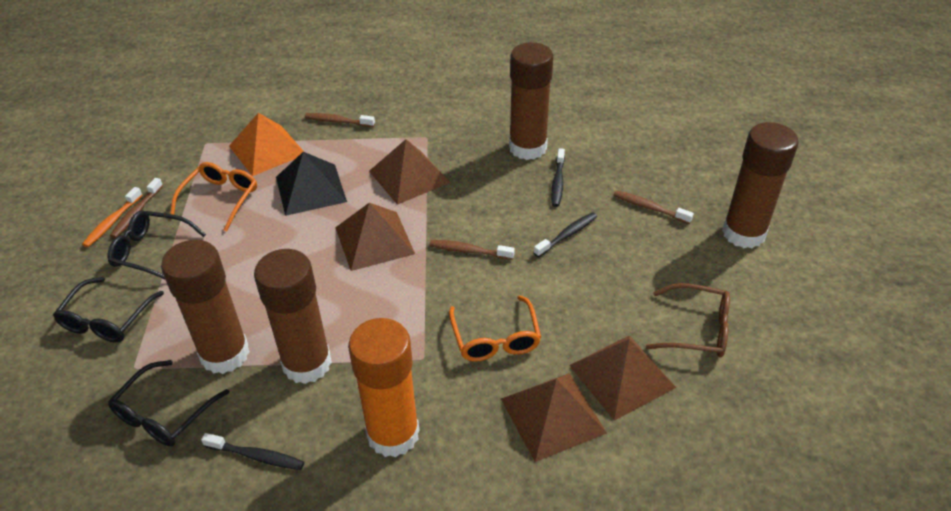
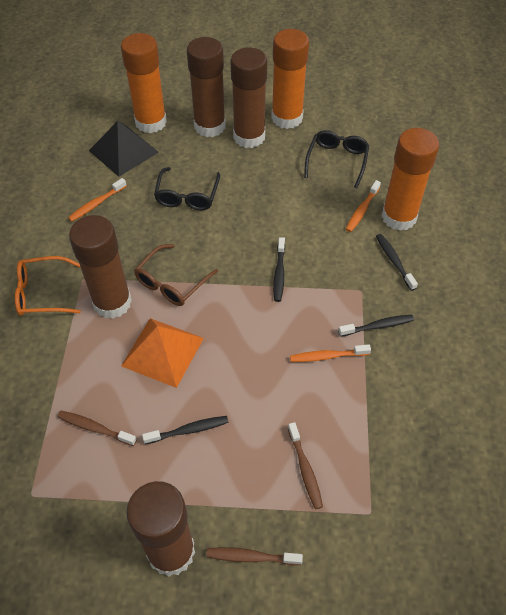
black glasses: [53,277,164,343] [108,210,206,279] [108,360,229,446] = 3 -> [154,167,220,210] [304,130,369,188] = 2
black toothbrush: [201,433,304,470] [534,212,597,257] [551,148,565,207] = 3 -> [142,416,229,444] [273,237,285,302] [338,315,414,337] [376,234,418,291] = 4
brown pyramid: [335,203,415,271] [369,139,451,205] [501,373,607,462] [569,335,676,421] = 4 -> none = 0
brown toothbrush: [110,178,163,238] [305,113,375,127] [430,240,515,260] [614,190,694,224] = 4 -> [57,411,137,446] [206,547,303,565] [288,422,323,509] = 3
orange glasses: [170,162,257,232] [449,295,541,362] = 2 -> [15,256,81,316] = 1
orange glue stick: [348,318,420,457] = 1 -> [121,33,167,133] [271,29,309,129] [381,128,439,231] = 3
orange toothbrush: [82,187,143,247] = 1 -> [68,178,127,222] [290,344,371,362] [346,180,381,232] = 3

